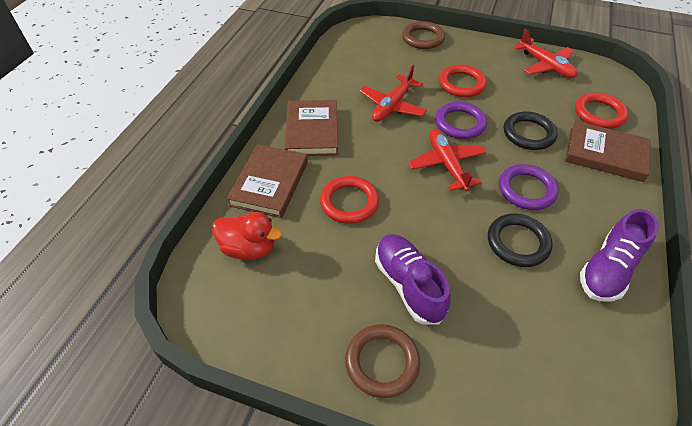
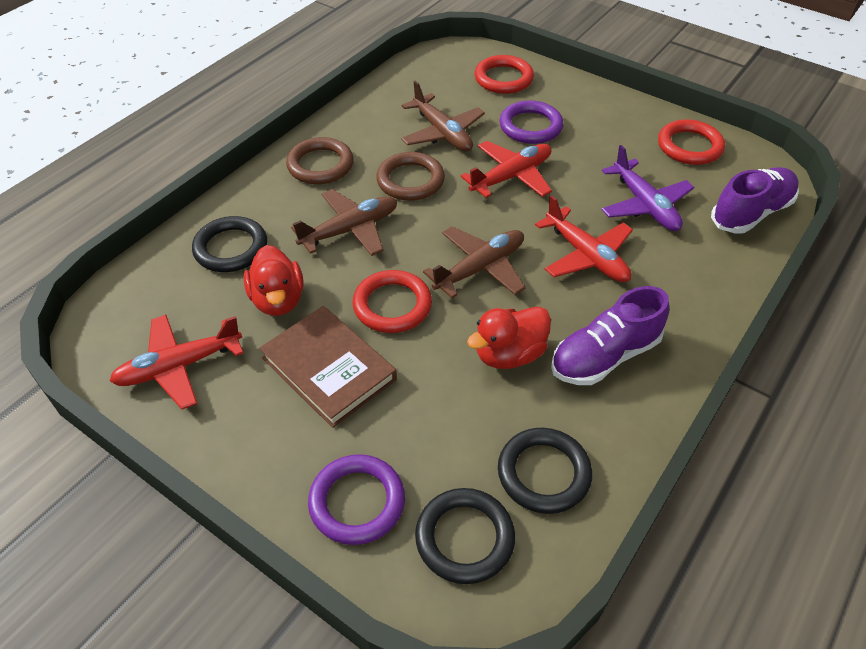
black ring: [488,214,553,267] [504,111,558,150] = 2 -> [192,216,267,272] [415,488,515,584] [498,428,592,514] = 3
brown book: [226,144,308,218] [285,100,338,156] [565,121,651,182] = 3 -> [259,306,397,428] = 1
brown plane: none = 0 -> [291,189,397,256] [401,80,485,152] [423,226,526,298] = 3
purple plane: none = 0 -> [601,145,694,231] = 1
red duck: [212,212,282,260] = 1 -> [244,245,304,316] [467,307,551,369] = 2

